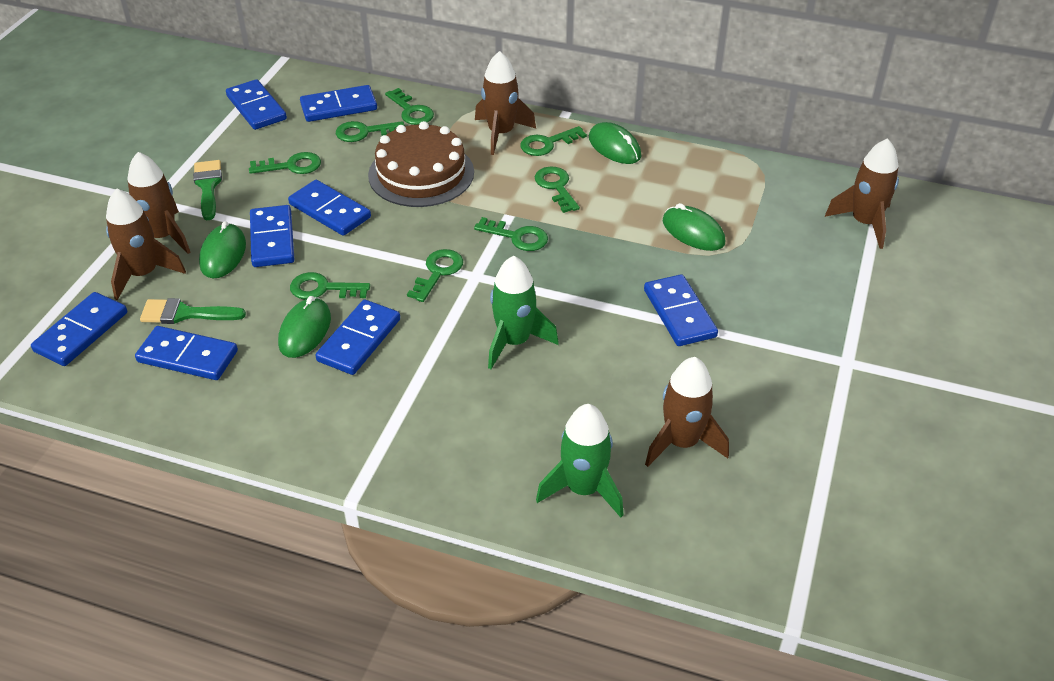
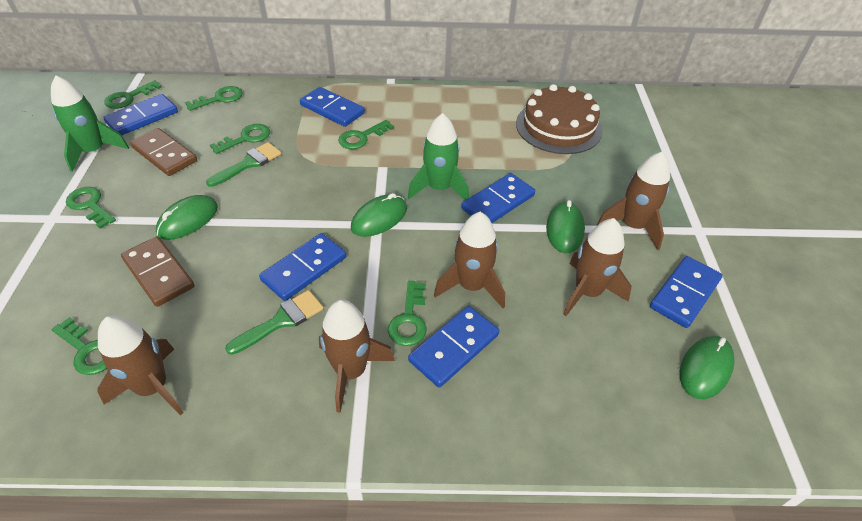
blue domino: [31,292,127,366] [135,326,238,380] [226,79,287,130] [250,205,294,267] [288,180,371,236] [300,85,377,122] [315,299,400,375] [644,274,718,346] = 8 -> [103,94,178,135] [259,233,346,301] [300,87,365,127] [408,306,499,387] [461,173,535,223] [650,256,723,328] = 6
brown domino: none = 0 -> [121,236,194,307] [130,128,197,176] = 2
green key: [249,152,321,174] [290,272,370,299] [336,121,404,142] [385,88,434,125] [407,249,463,302] [474,217,548,251] [520,126,587,156] [535,167,580,213] = 8 -> [51,317,107,375] [66,187,116,229] [104,80,162,109] [185,86,243,111] [210,124,270,154] [338,120,394,149] [388,281,427,346] = 7

